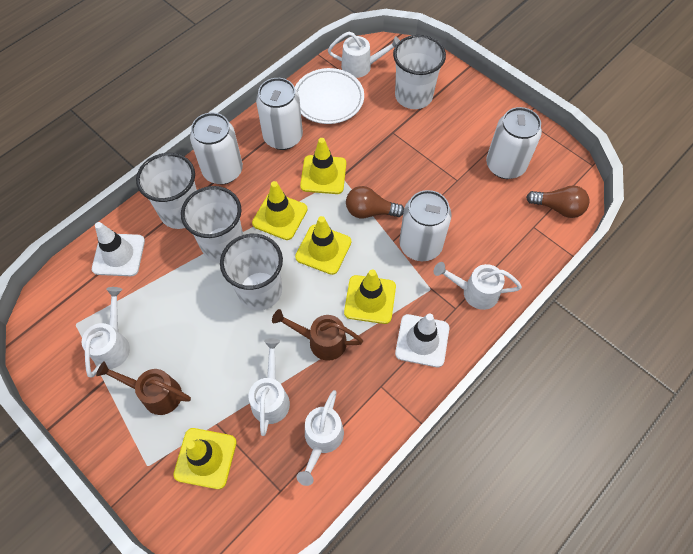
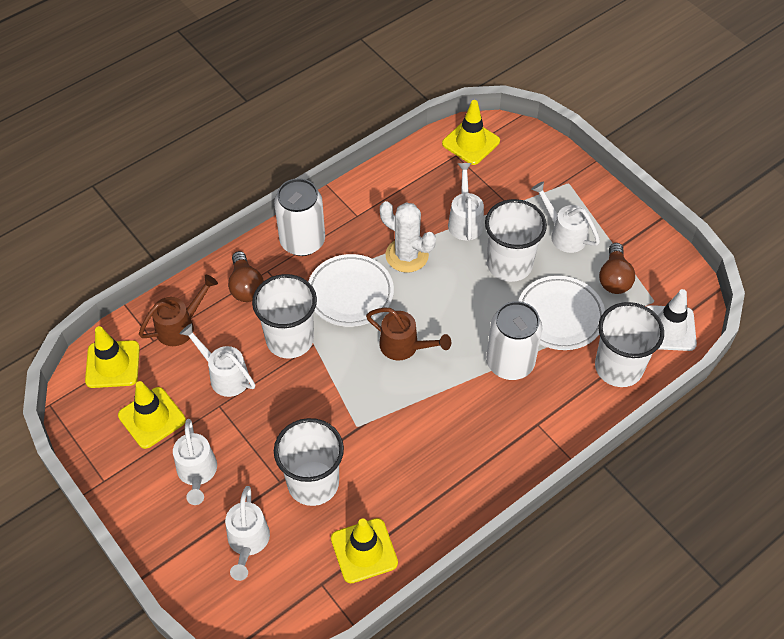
white cactus: none = 0 -> [380,201,436,273] = 1
white can: [190,112,243,184] [256,78,303,150] [399,190,451,261] [486,107,542,179] = 4 -> [274,178,325,256] [486,301,542,380] = 2
white plate: [295,68,364,124] = 1 -> [308,254,394,327] [518,276,605,350] = 2
white traffic cone: [92,222,145,276] [395,313,449,367] = 2 -> [646,289,697,351] = 1
yellow traffic cone: [173,428,237,489] [252,181,308,240] [295,216,351,275] [300,138,346,194] [344,269,396,324] = 5 -> [85,326,140,388] [118,381,186,449] [331,518,398,583] [442,100,500,165] = 4

